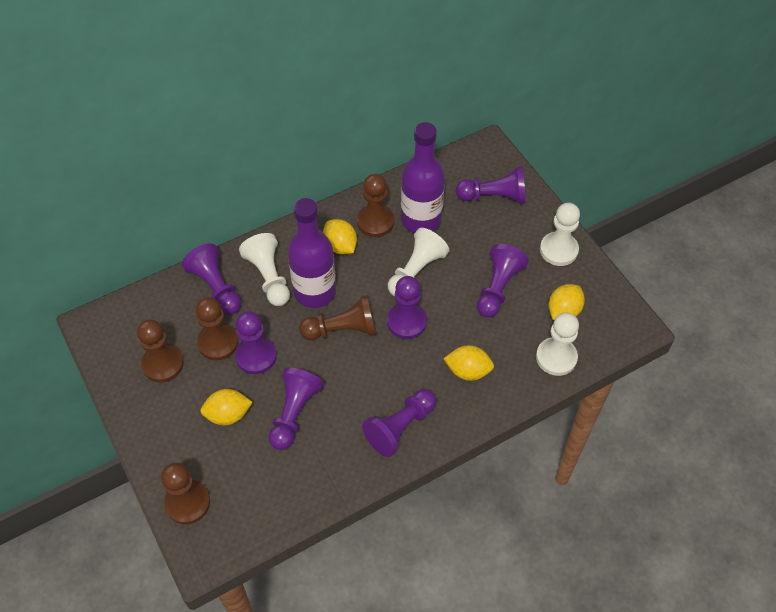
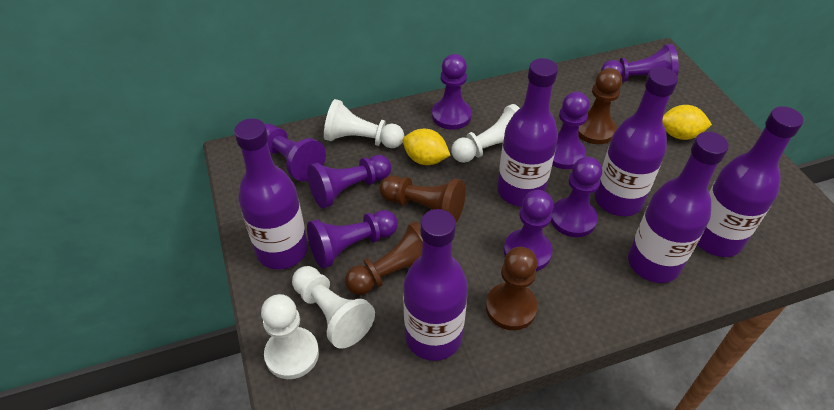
brown pawn: [137,319,184,382] [161,463,210,524] [196,297,238,361] [299,295,377,341] [357,174,394,237] = 5 -> [345,221,423,295] [380,175,466,223] [486,247,538,330] [578,68,622,144] = 4
purple bottle: [288,198,336,308] [401,122,445,233] = 2 -> [234,118,308,269] [403,209,468,361] [497,58,558,207] [595,67,678,216] [628,132,729,283] [697,106,804,257] = 6
purple pawn: [182,243,241,315] [235,311,277,374] [268,367,324,450] [362,389,437,457] [387,276,427,339] [456,166,526,204] [477,244,529,317] = 7 -> [265,124,326,181] [307,155,391,209] [307,210,398,269] [432,54,472,130] [504,190,554,271] [551,157,602,237] [552,92,590,169] [601,44,679,82] = 8
yellow lemon: [200,389,253,425] [323,219,357,254] [444,345,494,381] [548,284,585,320] = 4 -> [402,129,450,165] [663,105,712,140] = 2

